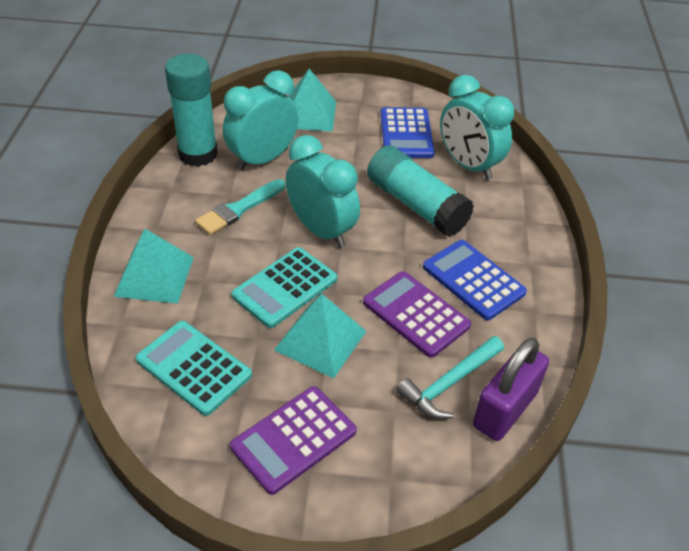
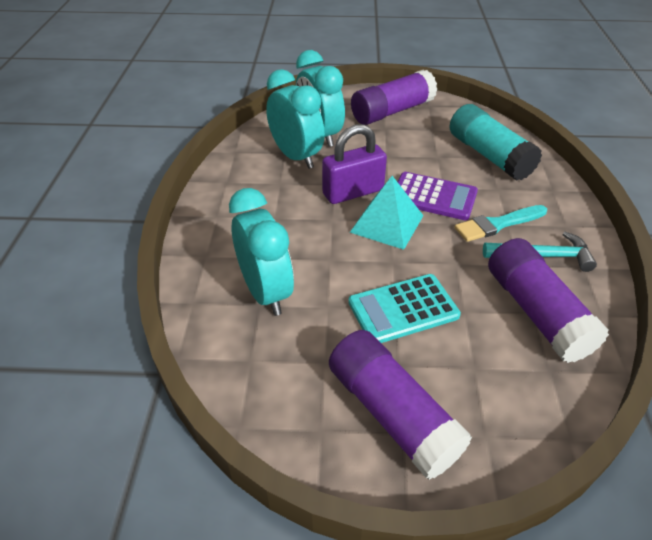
blue calculator: [380,107,434,158] [423,240,527,320] = 2 -> none = 0
purple calculator: [230,386,357,495] [363,271,471,358] = 2 -> [398,172,478,220] = 1
purple glue stick: none = 0 -> [329,330,472,480] [351,70,437,125] [488,238,609,363] = 3
turquoise calculator: [136,321,252,416] [231,247,337,328] = 2 -> [348,274,461,343] = 1
turquoise glue stick: [165,54,218,167] [367,145,474,237] = 2 -> [450,104,542,181] = 1
turquoise pyramid: [114,229,194,304] [274,294,366,378] [288,69,336,131] = 3 -> [350,176,424,250] = 1

